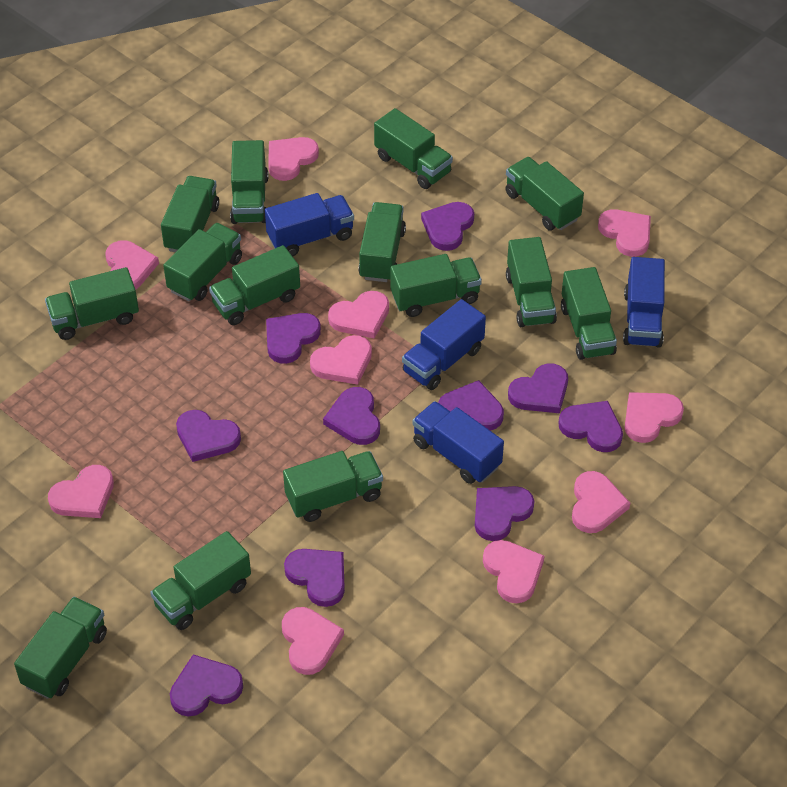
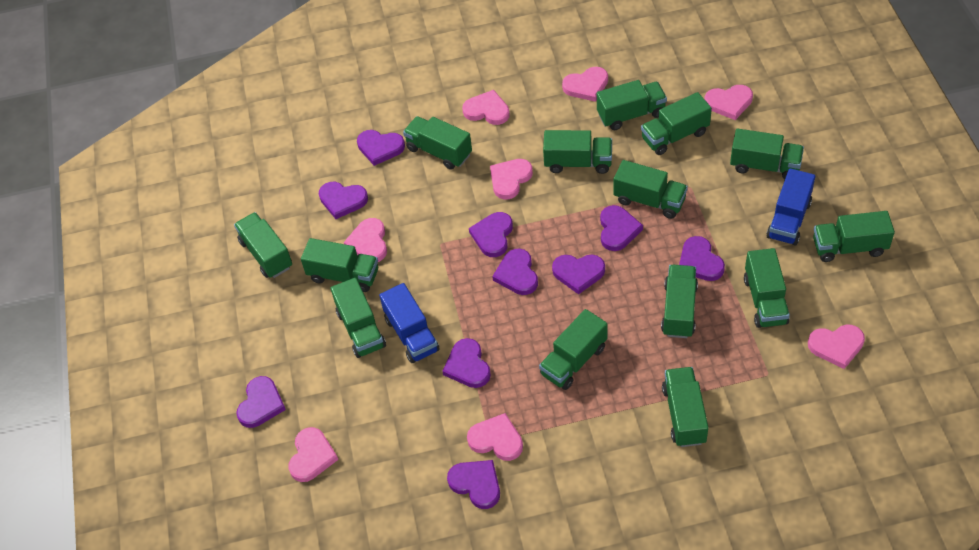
blue truck: [265,193,354,256] [402,299,486,390] [412,401,504,484] [623,257,665,348] = 4 -> [379,283,440,363] [766,168,816,245] = 2
pink heart: [48,465,114,518] [105,240,159,290] [268,137,319,181] [282,607,344,675] [310,335,372,385] [328,291,389,338] [483,540,544,603] [572,471,630,533] [598,209,651,257] [625,392,684,443] = 10 -> [288,427,338,482] [344,218,387,262] [462,90,510,125] [467,413,523,461] [490,159,533,199] [562,67,608,102] [704,85,753,120] [808,324,865,369] = 8

